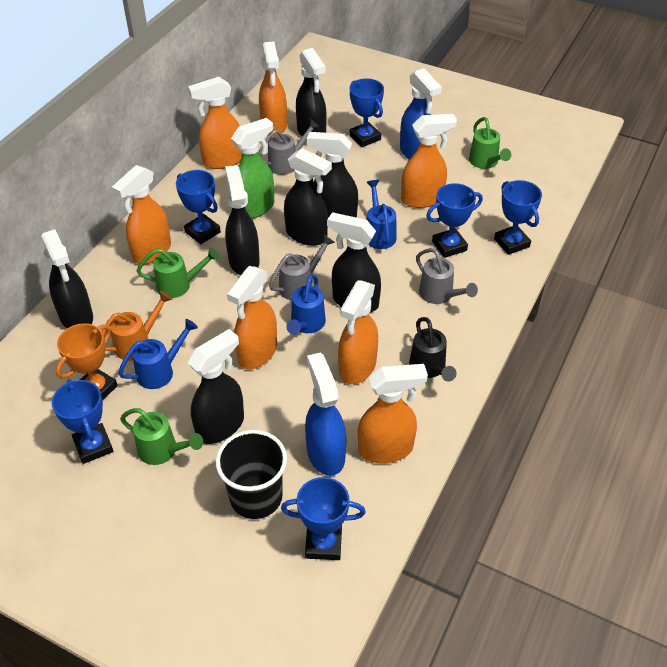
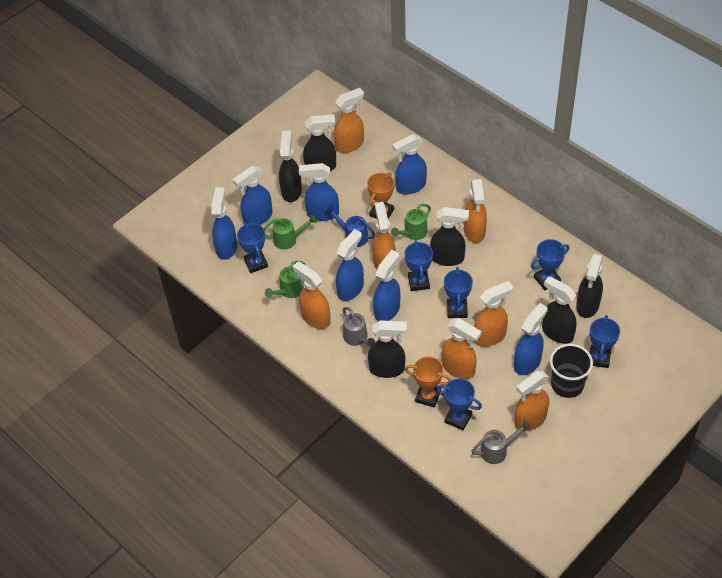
black spray bottle: [41,229,93,328] [188,329,244,444] [225,165,260,275] [284,148,332,246] [296,48,327,136] [307,132,358,218] [327,212,381,312] = 7 -> [279,131,302,202] [303,114,336,171] [368,320,407,378] [430,207,469,266] [542,276,577,344] [576,253,603,318] = 6
black watering can: [409,317,456,382] = 1 -> none = 0
blue spray bottle: [305,352,347,476] [400,68,442,160] = 2 -> [212,187,237,260] [233,166,273,225] [299,163,339,221] [336,229,364,301] [373,250,400,321] [392,134,427,194] [514,303,548,375] = 7
blue watering can: [118,319,198,389] [286,274,326,335] [367,180,397,249] = 3 -> [326,206,375,247] = 1
green spray bottle: [231,118,274,219] = 1 -> none = 0
grey watering can: [258,119,319,175] [269,235,335,300] [416,248,478,304] = 3 -> [343,307,375,348] [471,420,531,464] = 2
orange trophy: [56,323,118,400] = 1 -> [367,172,394,219] [405,356,451,408] = 2
orange watering can: [102,291,172,361] = 1 -> none = 0

